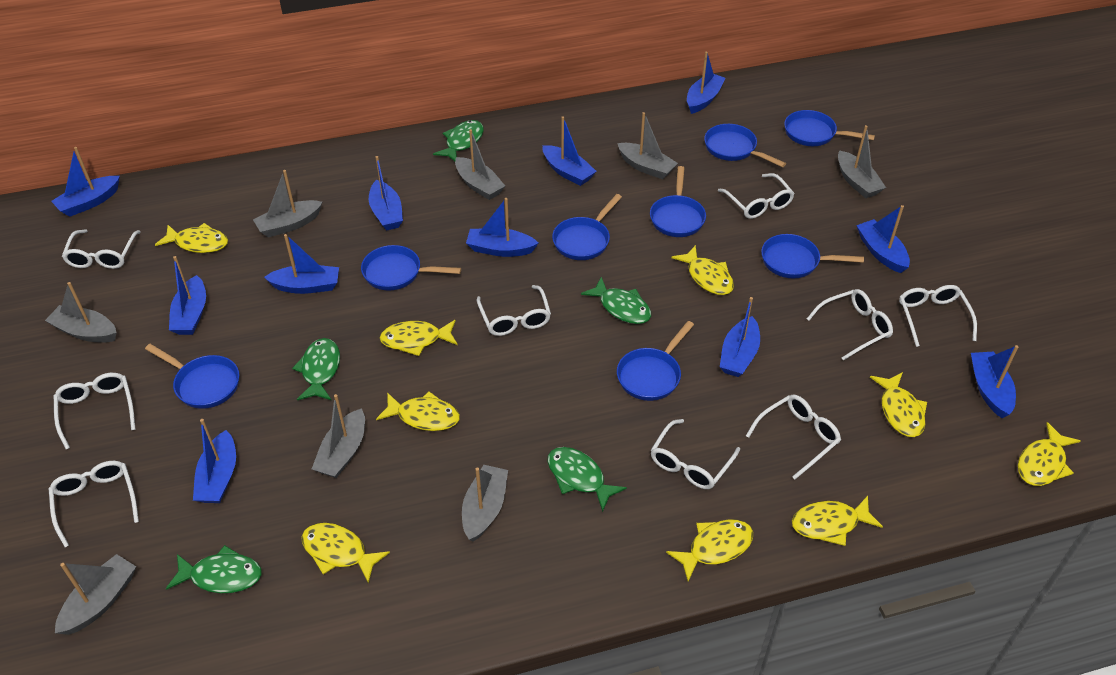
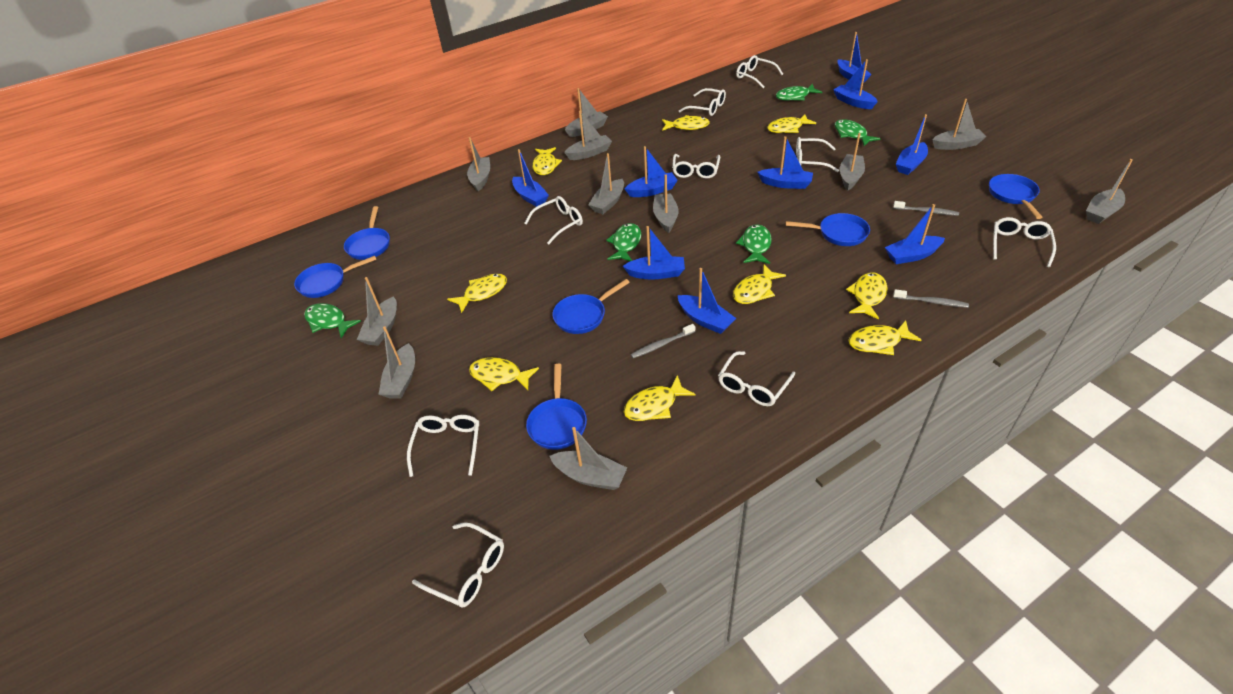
blue boat: [51,147,120,217] [169,256,206,335] [193,419,236,503] [264,234,339,294] [369,156,403,230] [466,198,538,257] [543,116,597,186] [687,51,726,114] [720,297,760,377] [856,205,910,273] [971,345,1019,418] = 11 -> [512,149,549,207] [623,226,685,279] [625,146,678,197] [677,268,736,334] [757,136,813,189] [833,59,878,109] [837,32,872,83] [885,204,945,264] [896,114,928,175] = 9
blue pan: [145,344,239,409] [361,245,461,291] [552,194,622,260] [617,321,694,401] [650,166,706,237] [704,124,786,167] [761,234,864,279] [784,110,875,146] = 8 -> [294,256,377,298] [344,206,390,260] [526,364,587,450] [553,279,630,334] [785,213,870,246] [989,174,1042,219] = 6
grey boat: [45,282,117,343] [55,554,136,635] [253,170,322,238] [312,394,365,478] [455,129,505,200] [462,465,508,542] [617,112,678,179] [838,125,886,198] = 8 -> [357,277,397,346] [378,326,415,399] [467,137,490,191] [550,427,627,490] [564,111,612,160] [565,88,608,137] [588,153,624,214] [653,174,679,233] [840,133,865,190] [932,99,987,150] [1086,159,1133,224] = 11
grey toothbrush: none = 0 -> [630,324,695,358] [893,201,959,216] [893,289,969,308] = 3

